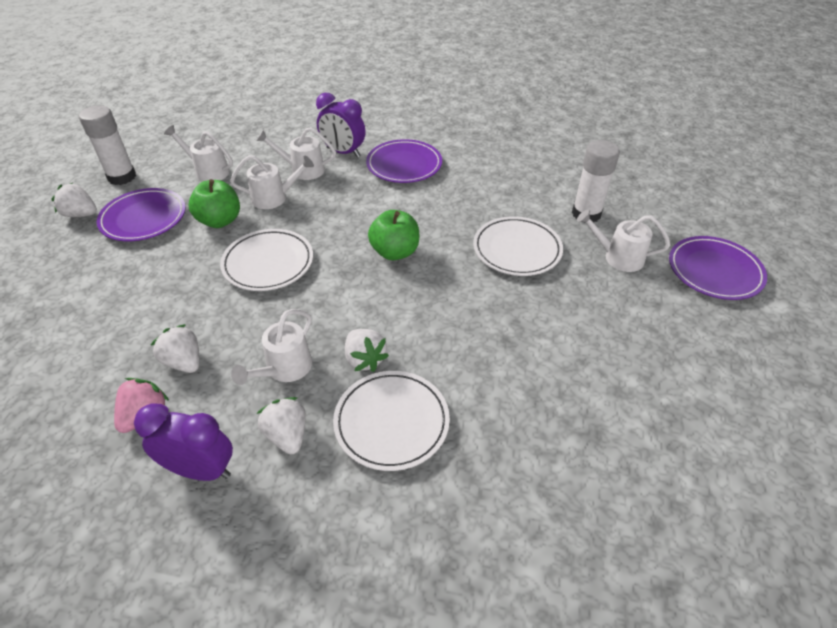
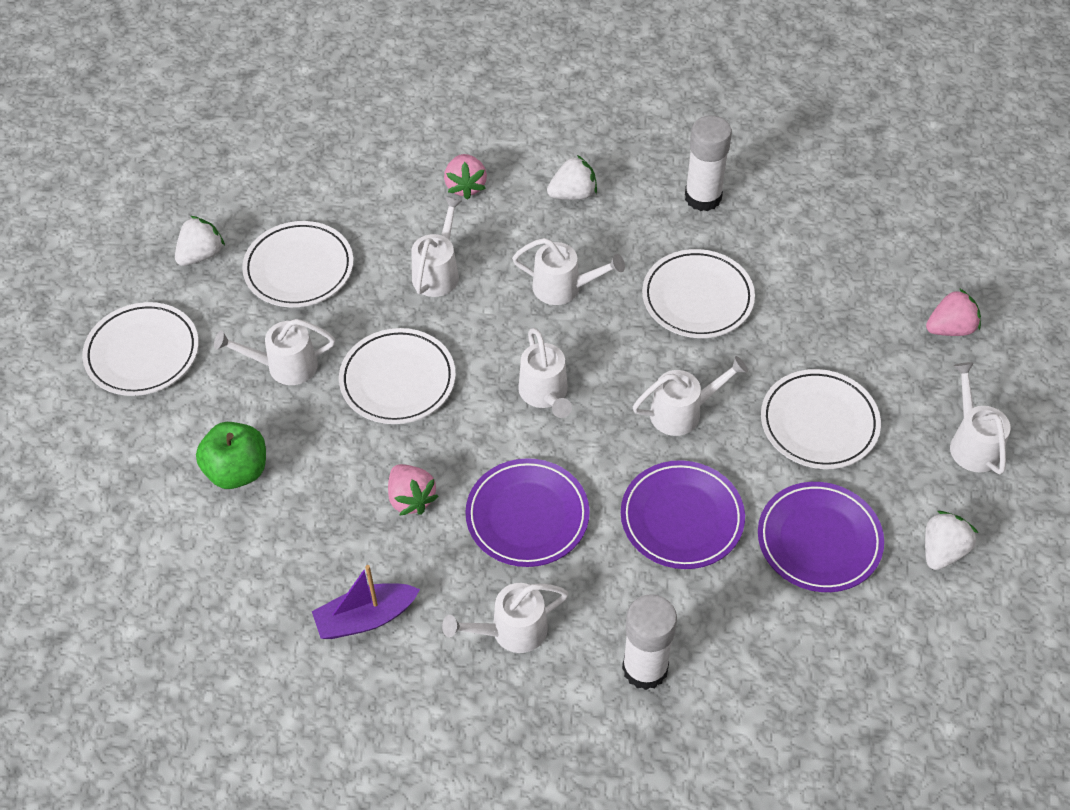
green apple: [189,179,240,228] [368,210,419,260] = 2 -> [196,422,266,489] = 1
pink strawberry: [114,378,169,433] = 1 -> [388,464,439,516] [444,154,487,200] [926,288,981,336] = 3
purple boat: none = 0 -> [312,565,420,639] = 1
purple clock: [134,403,233,481] [316,93,366,157] = 2 -> none = 0
white plate: [220,229,313,291] [333,371,450,471] [473,216,563,276] = 3 -> [82,302,199,396] [242,221,353,307] [339,328,456,424] [642,249,755,338] [761,369,881,469] = 5
white strawberry: [51,183,97,217] [151,324,199,373] [256,397,306,454] [345,329,389,372] = 4 -> [175,216,225,266] [547,155,597,200] [925,511,978,570] = 3
white watering can: [164,125,233,182] [230,155,314,209] [231,309,312,385] [256,127,336,180] [577,209,671,272] = 5 -> [214,319,335,385] [412,196,462,297] [442,583,568,653] [512,238,625,305] [518,328,572,418] [633,356,748,436] [950,362,1011,474] = 7

